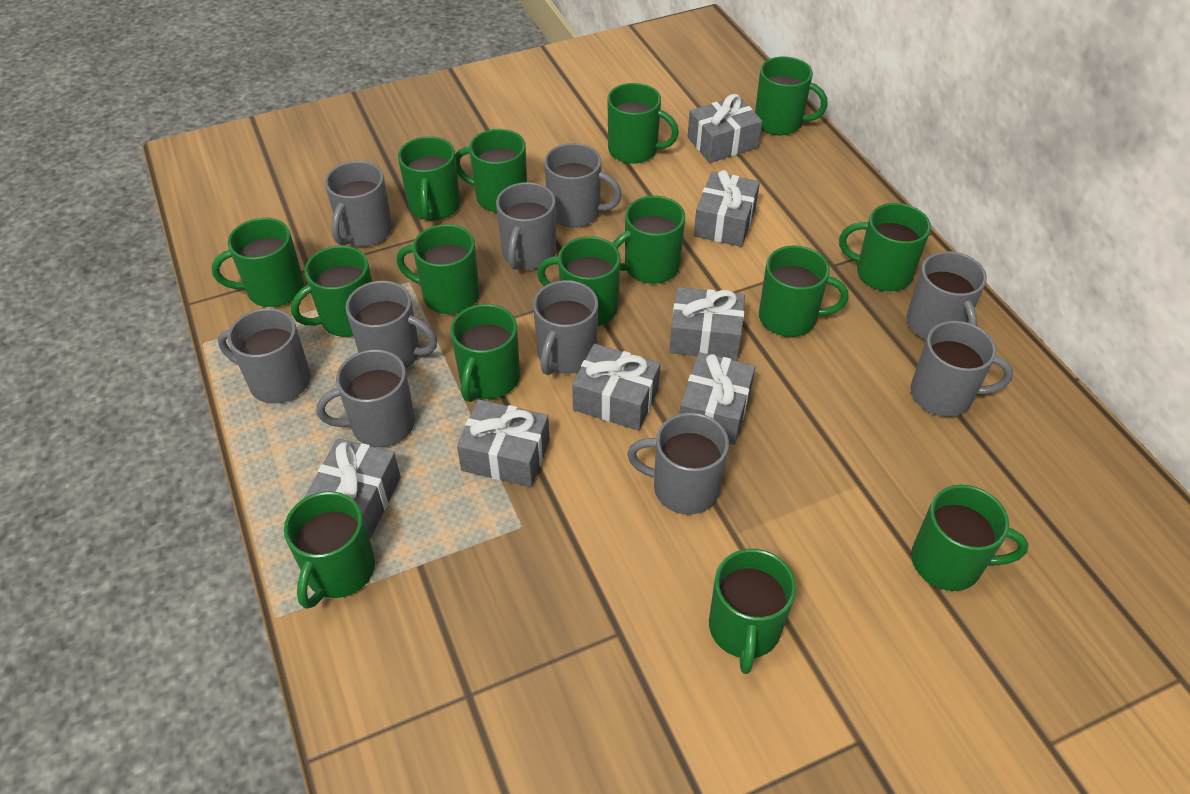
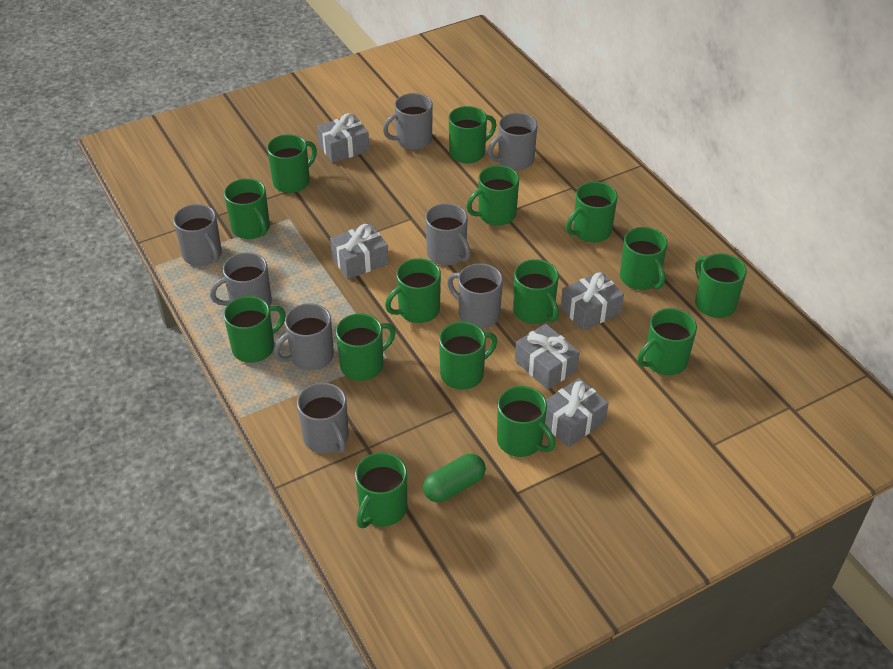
green capsule: none = 0 -> [423,454,486,502] = 1
grey gift: [304,439,401,539] [457,399,550,487] [572,344,660,430] [669,287,745,361] [680,352,755,445] [687,94,762,163] [694,170,760,247] = 7 -> [317,113,370,163] [330,223,389,279] [515,324,580,390] [545,378,609,447] [561,271,624,331] = 5
grey mug: [217,308,310,403] [316,349,415,447] [325,161,392,247] [346,281,437,369] [496,182,556,270] [533,280,598,375] [544,143,622,228] [627,412,729,515] [906,251,987,340] [910,321,1013,417] = 10 -> [173,204,222,266] [210,252,272,306] [273,303,334,370] [297,383,349,454] [383,93,433,150] [425,203,471,265] [447,263,503,328] [488,113,537,170] = 8

